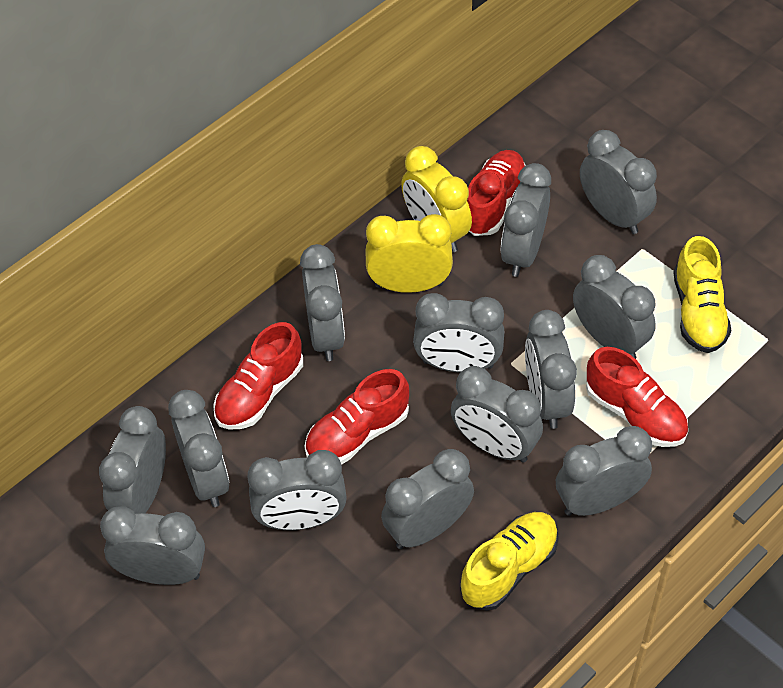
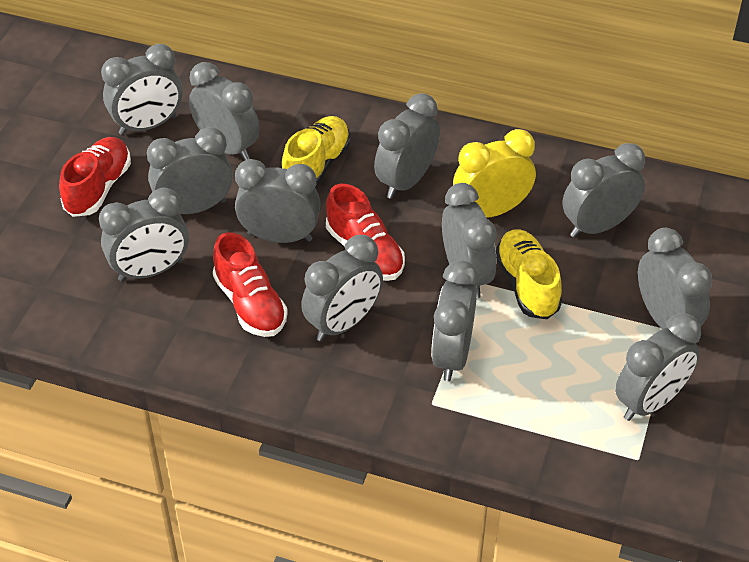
grey clock: [99,406,166,514] [100,506,205,585] [168,390,229,507] [248,450,347,530] [300,244,345,361] [381,449,474,549] [413,293,504,372] [451,366,543,463] [501,163,551,277] [525,310,577,429] [556,426,652,516] [573,255,656,359] [580,130,657,234] = 13 -> [99,188,189,282] [101,44,183,135] [147,127,233,214] [189,62,260,161] [235,159,321,243] [301,235,383,342] [374,93,440,199] [431,260,479,381] [442,183,497,298] [563,143,645,238] [615,313,701,421] [638,228,712,329] = 12
red shoe: [213,322,303,430] [305,369,409,465] [467,150,526,236] [586,347,688,447] = 4 -> [59,137,131,217] [213,232,288,337] [326,184,405,281] = 3
yellow clock: [366,214,453,293] [401,146,472,252] = 2 -> [453,129,536,218] = 1

